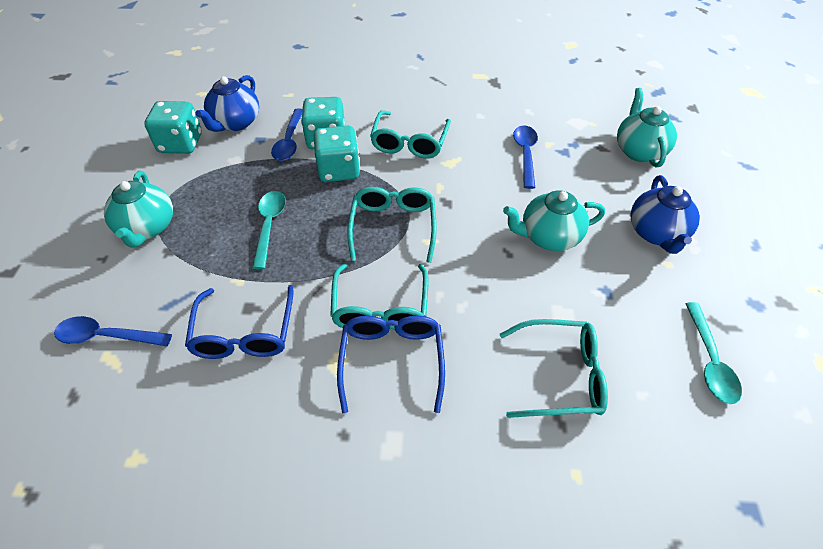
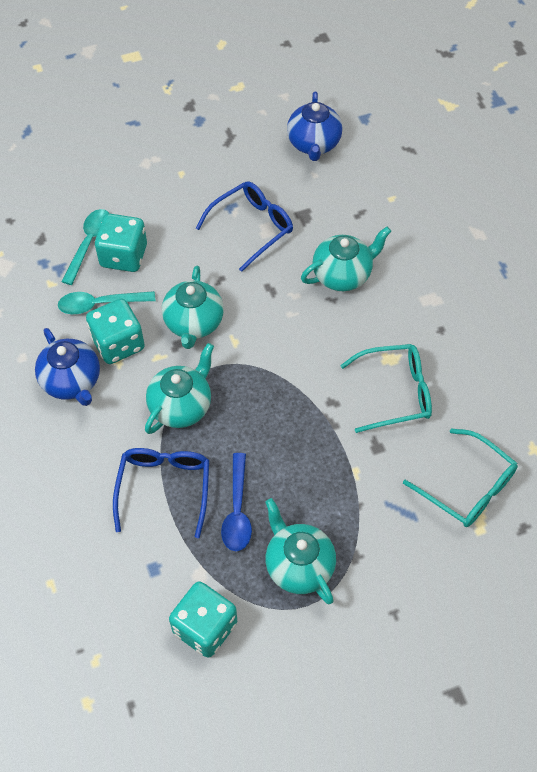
blue spoon: [54,316,172,347] [271,108,303,161] [513,125,538,189] = 3 -> [221,453,252,551] = 1
turquoise glasses: [330,263,428,330] [347,187,437,263] [370,110,451,159] [500,319,608,418] = 4 -> [340,344,432,433] [403,429,518,527] = 2
turquoise teapot: [104,171,173,248] [503,190,605,251] [617,88,677,168] = 3 -> [145,343,214,434] [162,266,224,349] [265,498,336,604] [301,227,391,291] = 4

